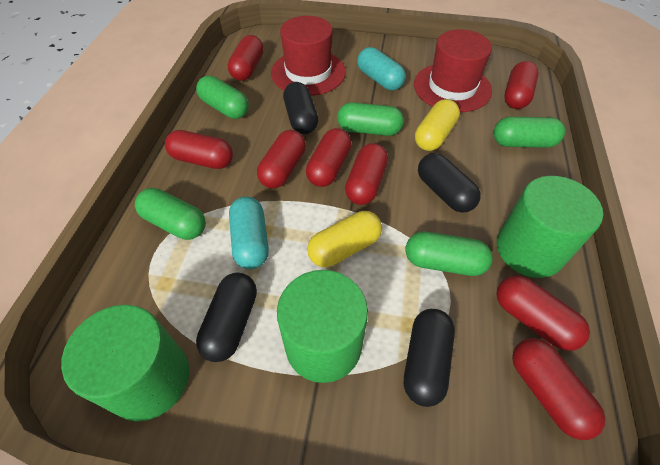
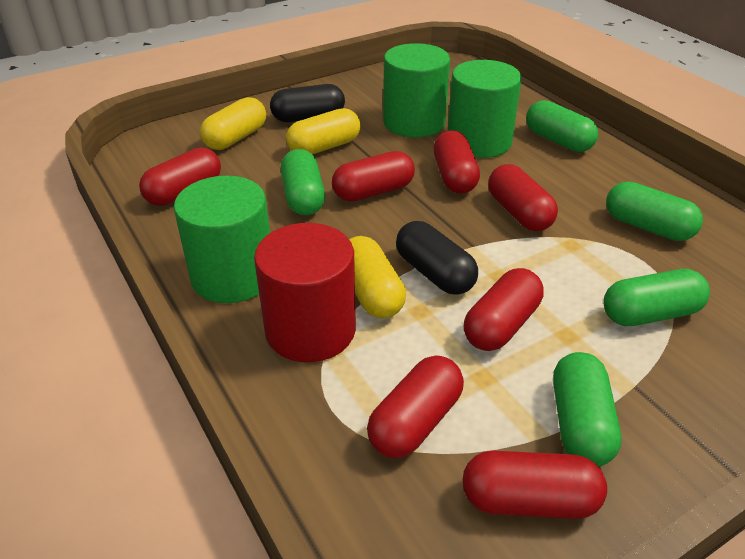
black capsule: [196,273,257,362] [283,82,318,134] [404,309,455,407] [418,153,481,213] = 4 -> [270,84,345,122] [396,221,478,295] = 2
red capsule: [165,130,233,169] [228,35,264,81] [257,130,306,188] [306,128,351,187] [345,143,388,205] [496,275,590,351] [504,61,539,109] [512,338,606,440] = 8 -> [139,147,221,206] [332,151,415,202] [367,355,464,458] [434,130,480,194] [462,451,607,519] [464,268,544,351] [488,164,558,231] = 7
red cylinder: none = 0 -> [254,223,356,362] = 1
red hat: [271,16,346,96] [414,29,492,112] = 2 -> none = 0
turquoise capsule: [229,196,269,269] [357,47,406,90] = 2 -> none = 0
yellow capsule: [307,211,382,267] [415,99,460,151] = 2 -> [200,97,266,150] [286,108,360,155] [349,236,406,318] = 3

